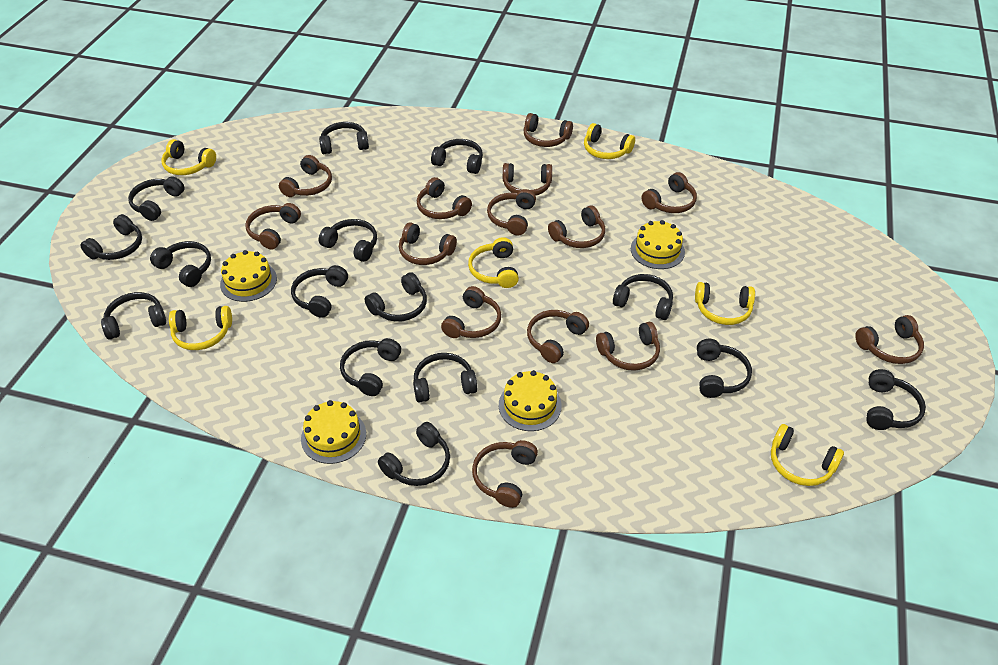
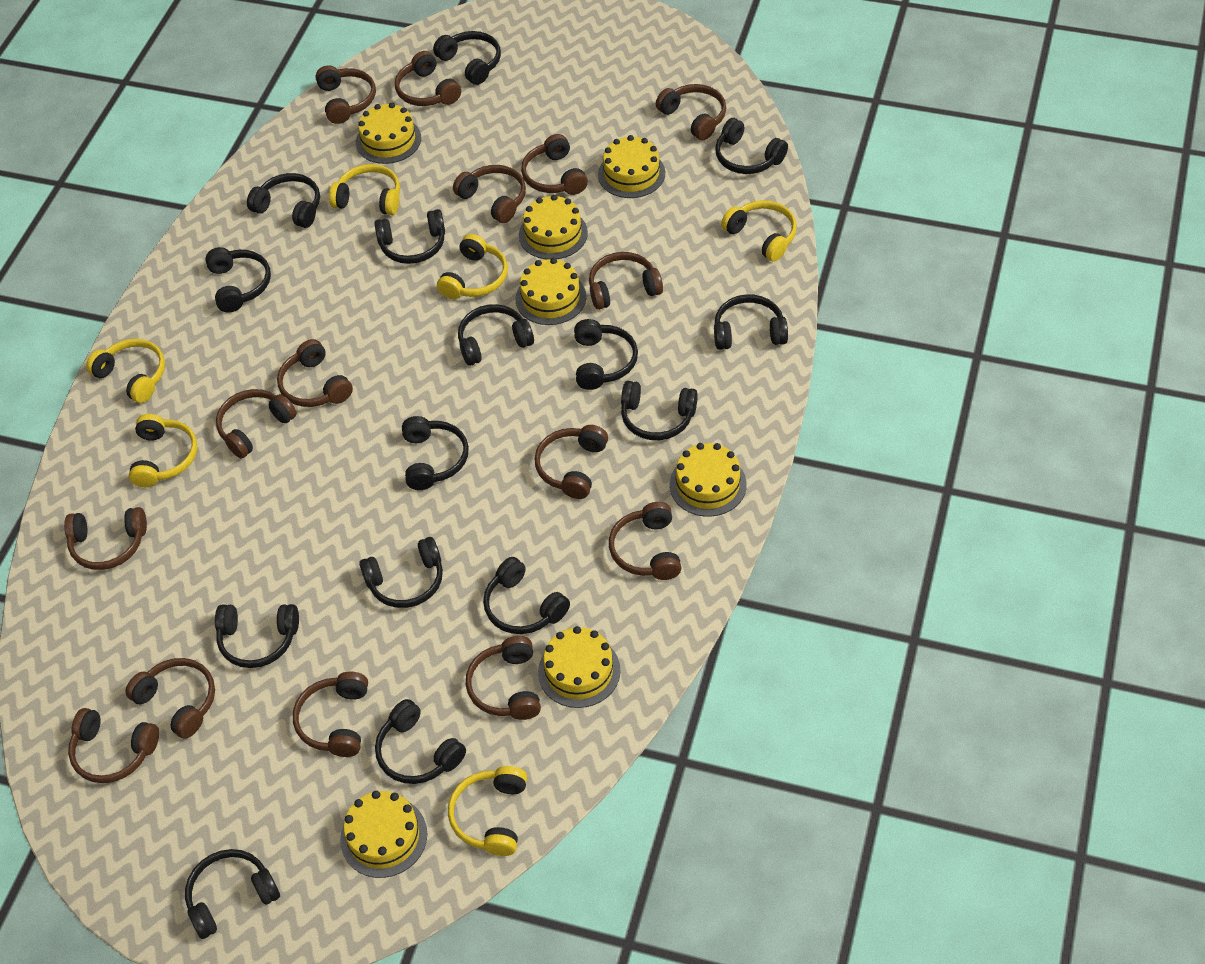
brown headphones: [245,203,301,250] [279,155,332,197] [399,222,457,265] [417,177,472,219] [441,286,501,338] [472,440,538,508] [487,189,536,236] [503,163,552,196] [524,113,573,147] [527,310,589,363] [548,206,605,248] [596,322,660,371] [641,172,697,213] [855,315,924,364] = 14 -> [64,507,147,570] [68,708,159,783] [125,658,215,739] [216,389,297,459] [277,339,353,407] [293,671,368,757] [316,65,376,124] [395,51,461,106] [453,165,526,223] [466,636,541,720] [521,134,588,195] [534,425,608,499] [589,252,663,310] [609,502,681,580] [656,84,726,140] = 15
yellow cake: [220,250,277,302] [301,400,366,464] [499,370,562,431] [631,220,685,269] = 4 -> [340,791,427,878] [356,103,421,164] [516,258,586,325] [519,195,588,259] [538,626,621,708] [598,135,665,198] [670,443,747,517] = 7

